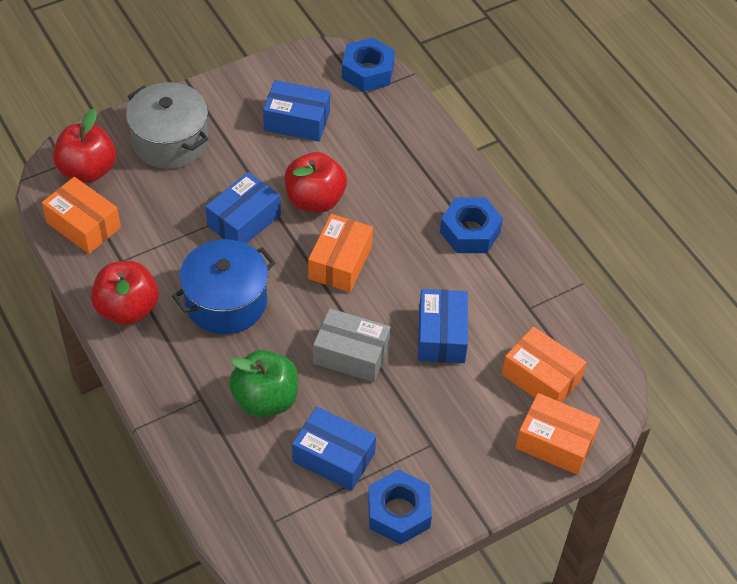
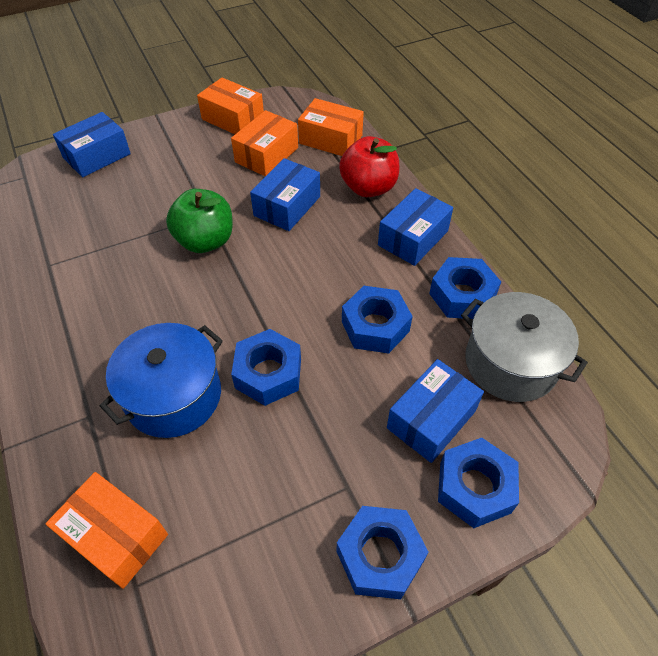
blue nut: [342,38,395,92] [368,469,432,545] [440,197,503,253] = 3 -> [231,329,301,406] [336,506,428,599] [342,286,413,353] [429,257,501,319] [438,438,519,528] = 5
grey box: [313,308,390,382] = 1 -> none = 0
red apple: [53,108,116,183] [91,261,159,325] [285,152,347,213] = 3 -> [339,136,399,197] = 1

